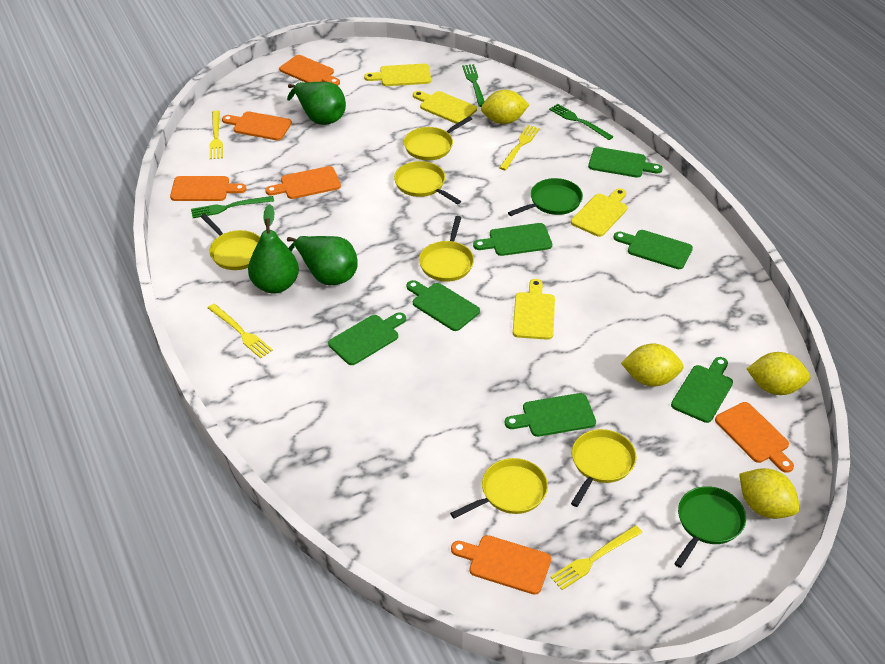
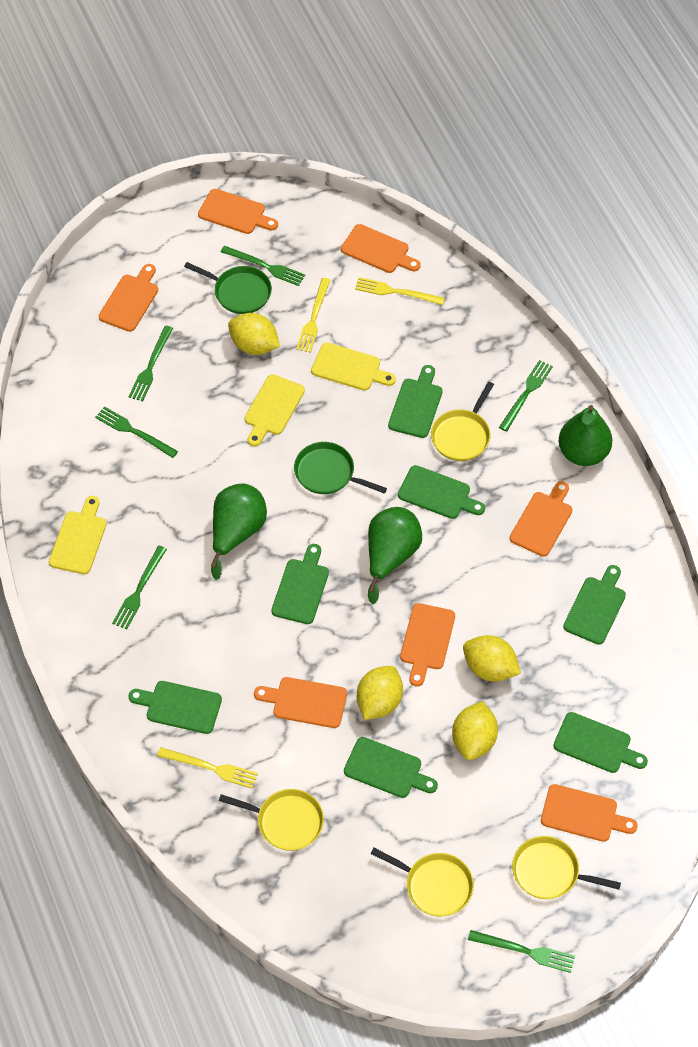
green fork: [191,196,274,218] [462,64,485,107] [549,104,614,140] = 3 -> [95,406,178,458] [112,546,167,629] [128,326,173,401] [221,246,305,286] [468,930,575,973] [499,360,553,432] = 6
orange cutting board: [170,176,246,201] [222,111,292,140] [265,166,341,199] [279,55,340,86] [451,535,551,595] [715,402,794,473] = 6 -> [98,264,158,332] [198,189,278,234] [254,677,347,728] [341,224,421,273] [400,603,455,686] [510,481,572,557] [541,784,638,842] = 7
yellow cutting board: [364,64,431,86] [413,91,477,124] [513,279,555,340] [571,188,628,237] = 4 -> [49,496,107,574] [244,374,305,447] [311,342,396,391] = 3
yellow fork: [208,304,273,358] [210,111,223,159] [499,125,540,170] [550,525,642,590] = 4 -> [157,747,258,789] [296,278,331,353] [355,277,445,305] = 3
yellow pan: [200,214,260,270] [394,161,461,204] [404,116,472,160] [419,216,474,282] [450,458,548,518] [571,429,637,507] = 6 -> [219,789,324,851] [371,848,474,917] [431,382,494,461] [512,836,621,899] = 4

